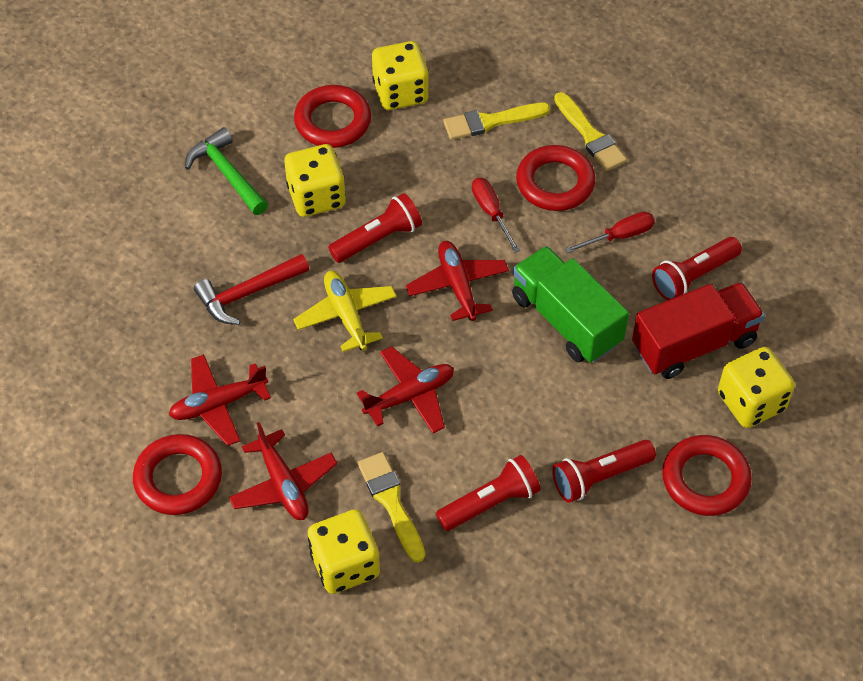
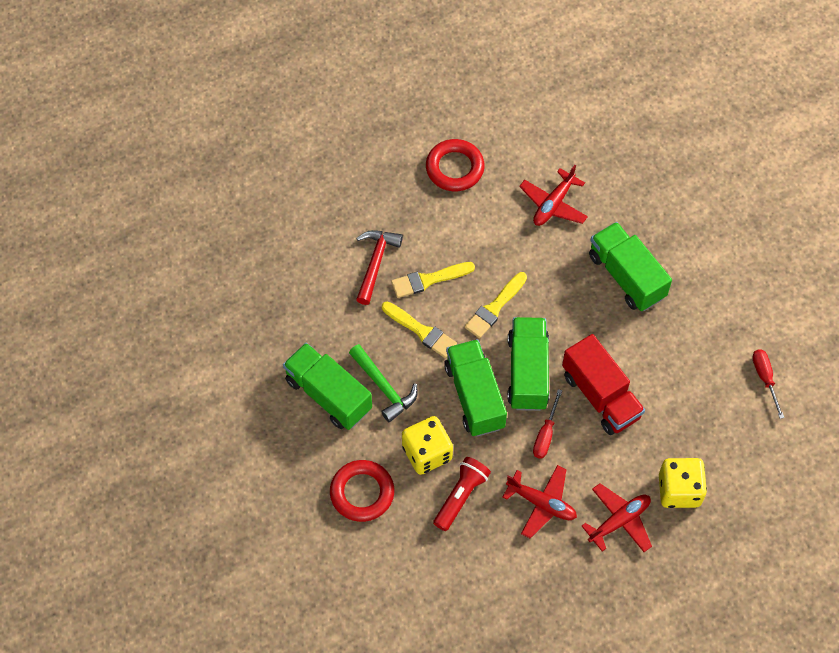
green truck: [512,246,629,363] = 1 -> [283,343,372,430] [444,339,507,437] [507,317,550,411] [589,222,672,311] = 4
red flashlight: [328,193,422,263] [436,455,541,531] [552,440,656,503] [652,237,742,300] = 4 -> [433,457,491,531] = 1
red plane: [169,354,271,446] [229,422,337,520] [357,346,454,433] [406,241,509,321] = 4 -> [502,465,577,538] [519,165,588,226] [582,483,652,552] = 3
red ring: [133,434,222,515] [294,85,371,148] [516,145,596,211] [662,435,752,516] = 4 -> [330,460,394,522] [426,139,485,191] = 2
yellow dice: [284,144,346,217] [308,509,380,594] [372,41,429,110] [718,347,795,428] = 4 -> [402,416,453,475] [659,458,707,508] = 2
yellow plane: [293,271,397,352] = 1 -> none = 0

